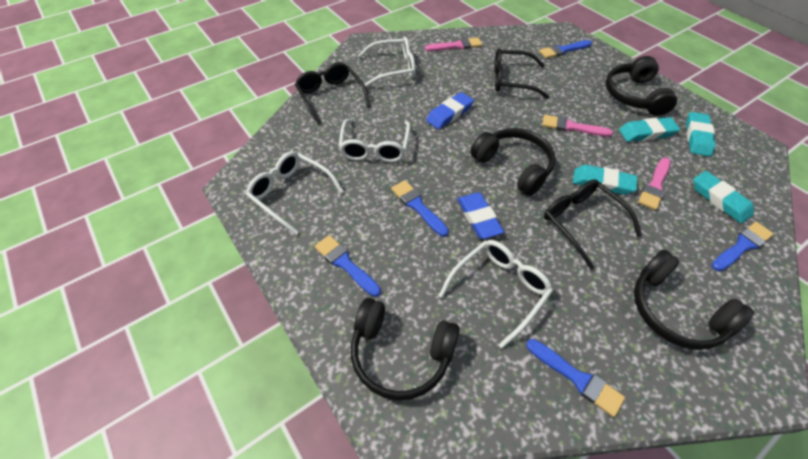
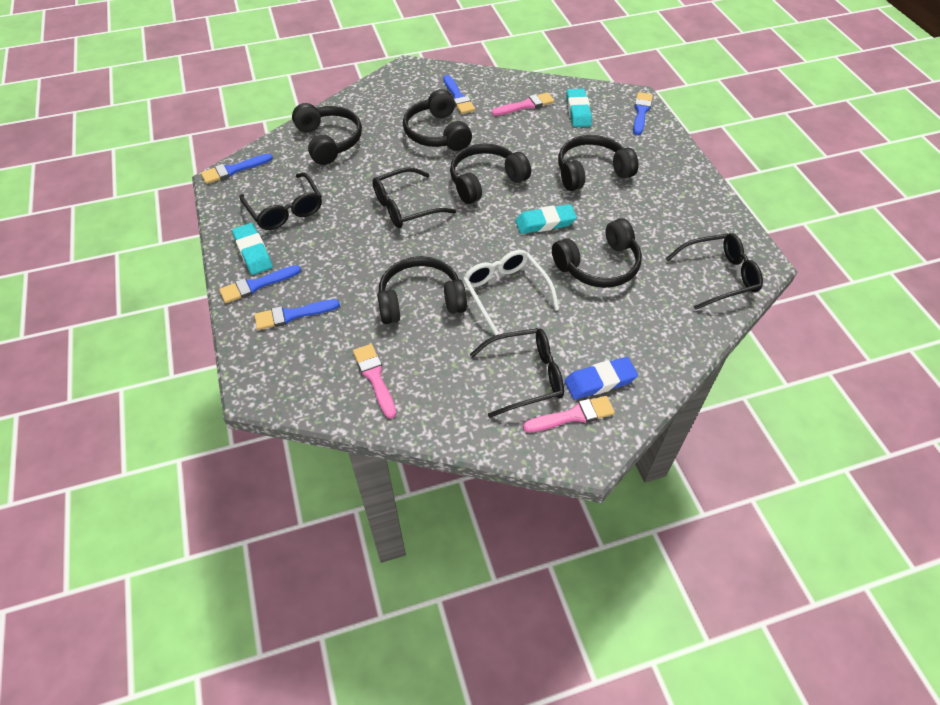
black glasses: [295,62,371,125] [494,48,550,98] [544,179,642,269] = 3 -> [239,173,322,230] [372,167,456,228] [470,328,564,418] [665,233,763,310] = 4
black headphones: [351,298,460,401] [471,128,555,196] [606,56,677,116] [634,250,754,350] = 4 -> [292,103,362,165] [377,256,467,324] [403,89,472,151] [450,143,531,204] [552,218,642,288] [558,135,638,191] = 6
blue eraser: [426,92,474,129] [457,192,504,239] = 2 -> [565,357,638,400] = 1
turquoise eraser: [573,165,637,195] [619,117,680,142] [686,112,716,157] [693,171,754,223] = 4 -> [232,223,273,275] [515,204,577,234] [566,89,592,127] = 3
white glasses: [246,151,344,235] [338,119,411,162] [358,37,416,87] [439,240,553,349] = 4 -> [463,250,559,336] = 1

